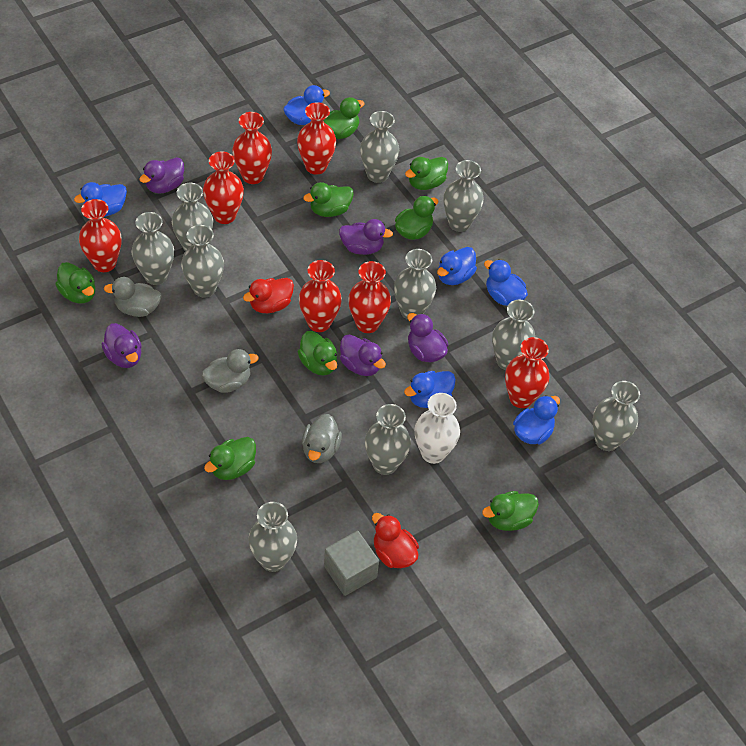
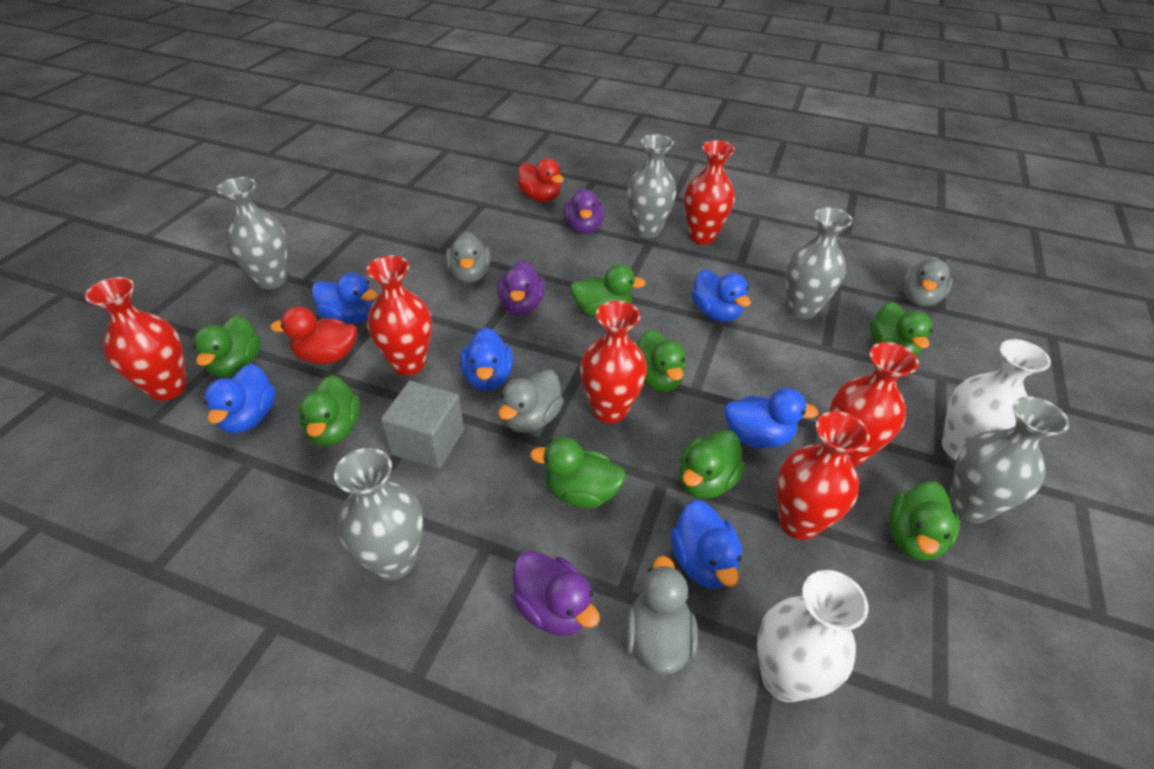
grey duck: [104,277,162,317] [202,349,258,393] [302,414,342,463] = 3 -> [445,232,491,283] [498,369,564,433] [624,556,698,675] [902,257,952,306] = 4
grey vase: [132,212,174,285] [172,183,213,251] [181,225,224,298] [248,502,297,572] [360,111,399,183] [365,404,411,475] [394,249,436,320] [444,160,484,232] [492,300,535,370] [592,381,640,451] = 10 -> [217,177,287,289] [334,448,423,581] [627,134,677,238] [786,207,853,319] [949,396,1069,523] = 5
purple duck: [101,323,142,368] [139,157,184,194] [339,219,393,255] [340,335,386,376] [407,313,448,362] = 5 -> [498,260,545,315] [511,551,600,636] [564,188,604,234] = 3
red vase: [79,199,122,272] [203,151,244,224] [232,112,272,184] [297,102,336,175] [299,260,342,332] [348,261,391,333] [505,337,550,408] = 7 -> [85,277,187,401] [366,255,432,375] [580,301,647,423] [684,140,735,244] [777,411,870,540] [829,342,919,466] = 6
white vase: [415,393,460,464] = 1 -> [757,570,869,702] [942,339,1051,460] = 2

